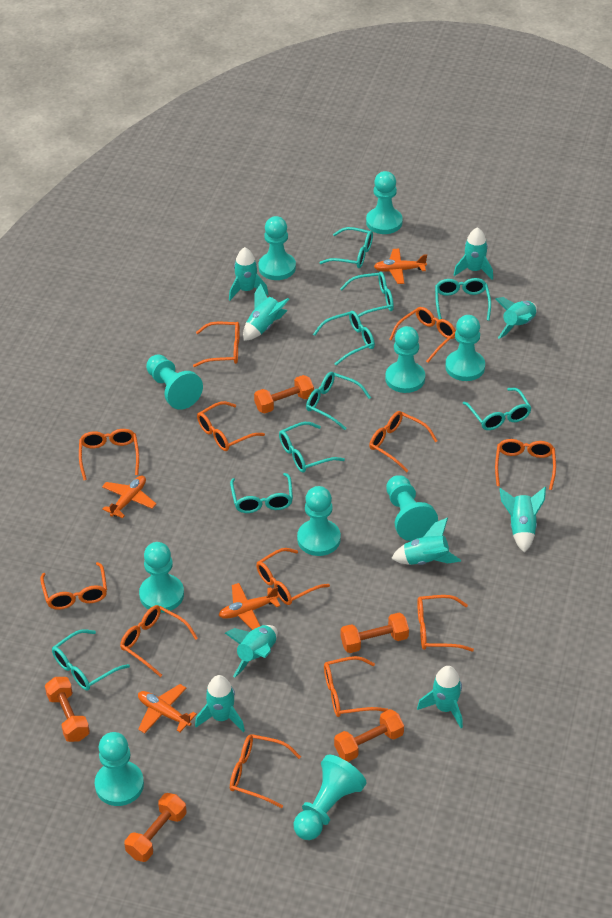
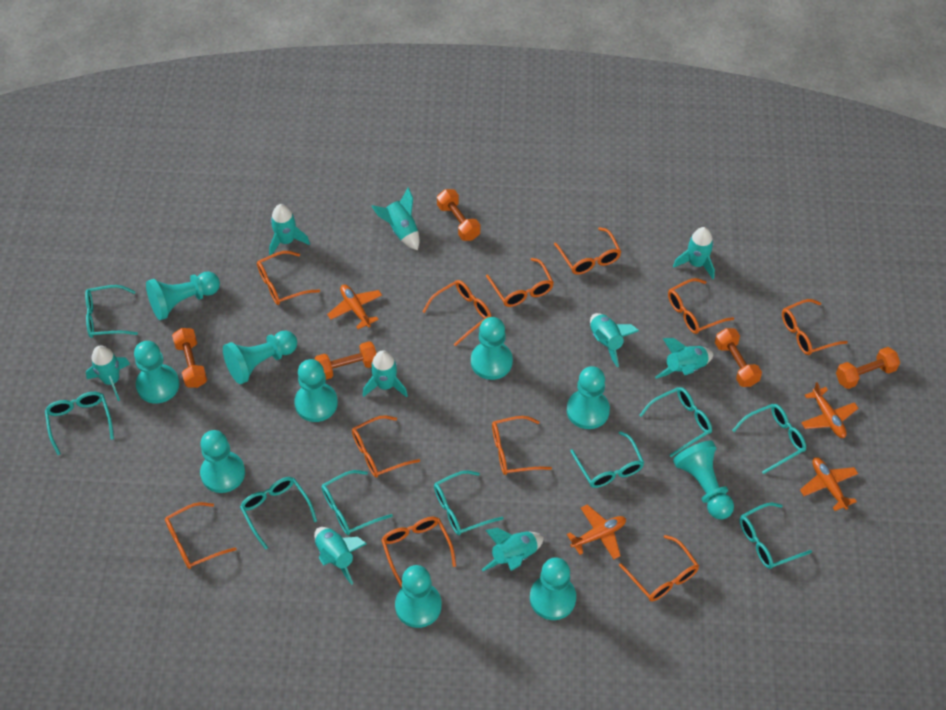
orange glasses: [40,562,107,610] [79,429,139,480] [120,605,198,677] [193,322,240,367] [197,401,265,451] [230,734,301,808] [256,548,330,605] [324,656,389,717] [369,411,437,472] [389,307,456,363] [417,595,474,652] [495,439,556,490] = 12 -> [165,502,237,569] [257,251,320,305] [352,415,420,478] [381,517,456,587] [422,280,491,346] [486,258,554,307] [492,416,552,475] [554,227,621,275] [619,535,699,601] [668,278,734,334] [782,299,848,355] = 11

